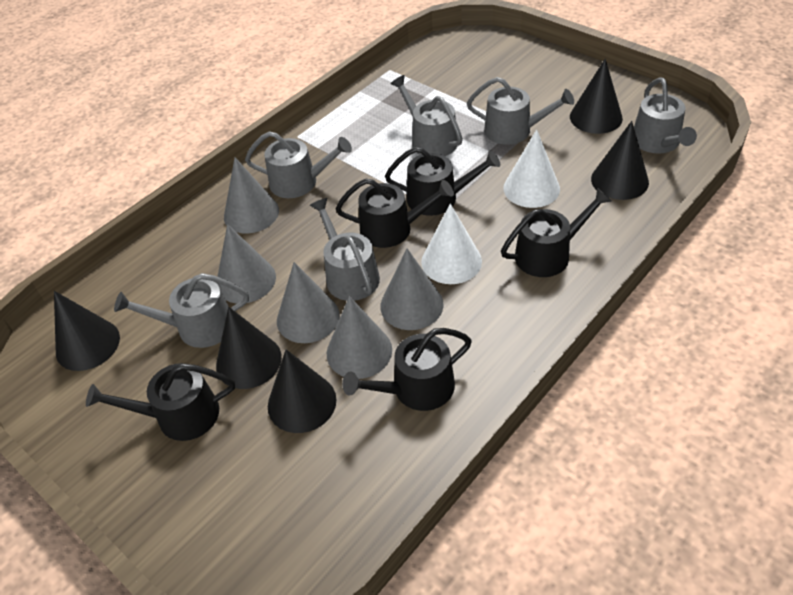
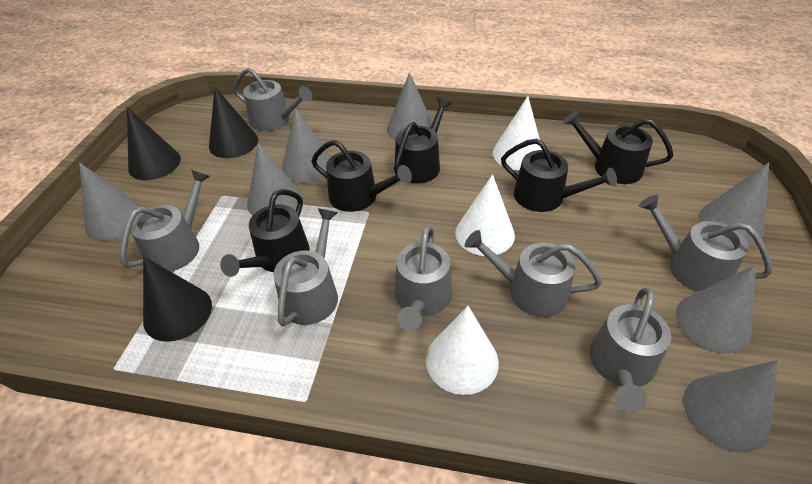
black cone: [54,291,120,371] [216,307,282,389] [268,349,337,433] [570,59,623,134] [591,121,649,200] = 5 -> [127,107,181,180] [143,256,212,342] [209,87,258,158] = 3
grey cone: [217,224,276,304] [224,157,279,234] [277,262,340,343] [327,296,392,379] [380,248,444,330] = 5 -> [79,162,142,241] [247,143,302,215] [282,108,331,182] [387,72,432,140] [676,265,756,354] [683,360,778,452] [699,162,769,244] = 7
grey watering can: [114,273,249,348] [245,131,352,198] [310,198,380,301] [390,75,463,156] [467,77,574,145] [634,77,697,154] = 6 -> [120,170,210,271] [233,68,312,131] [273,209,338,326] [395,226,452,331] [465,230,602,317] [590,288,671,412] [639,194,772,292] = 7
white cone: [421,203,482,284] [503,129,560,208] = 2 -> [426,306,499,395] [455,174,515,256] [493,96,542,170] = 3

